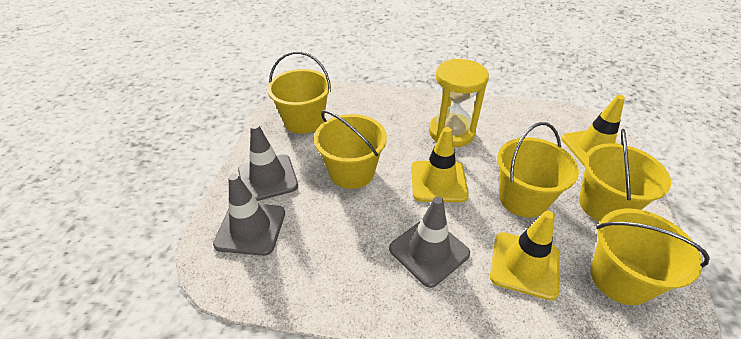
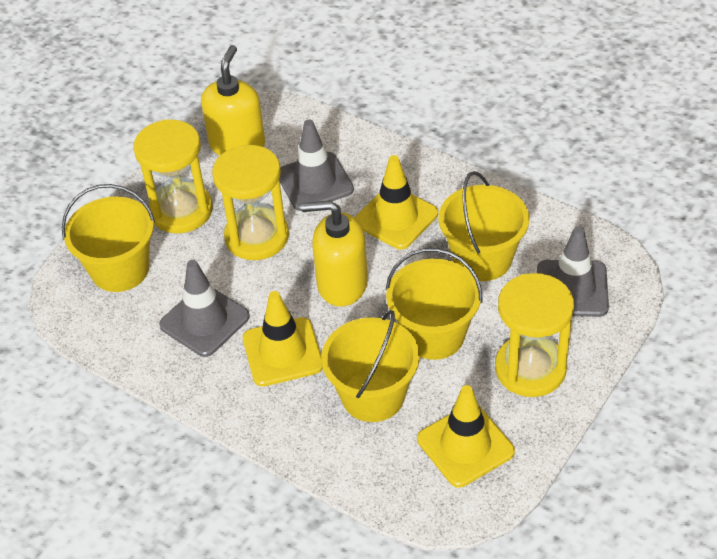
yellow bucket: [267,52,331,134] [314,110,387,189] [497,122,579,217] [579,129,671,222] [591,209,710,305] = 5 -> [62,184,155,292] [321,310,420,422] [386,248,483,360] [439,171,529,281] = 4
yellow hourglass: [429,59,489,147] = 1 -> [133,119,213,233] [212,145,289,260] [495,273,574,397] = 3
yellow soap dispenser: none = 0 -> [201,45,265,156] [301,200,368,307] = 2

